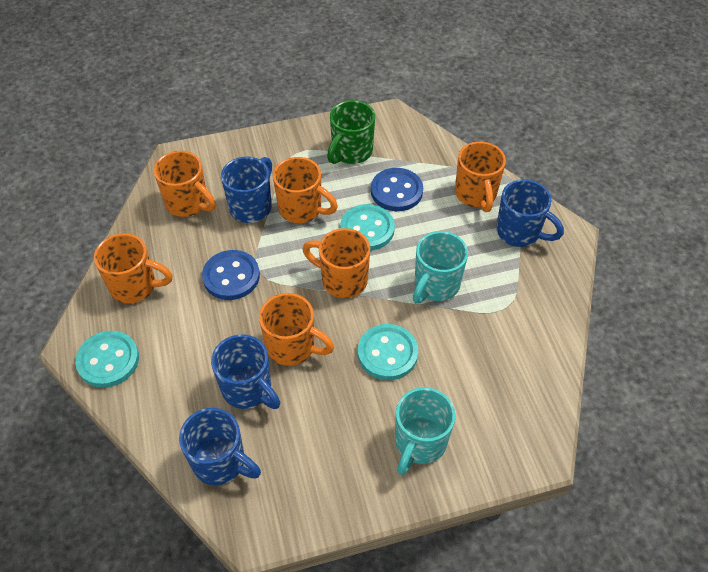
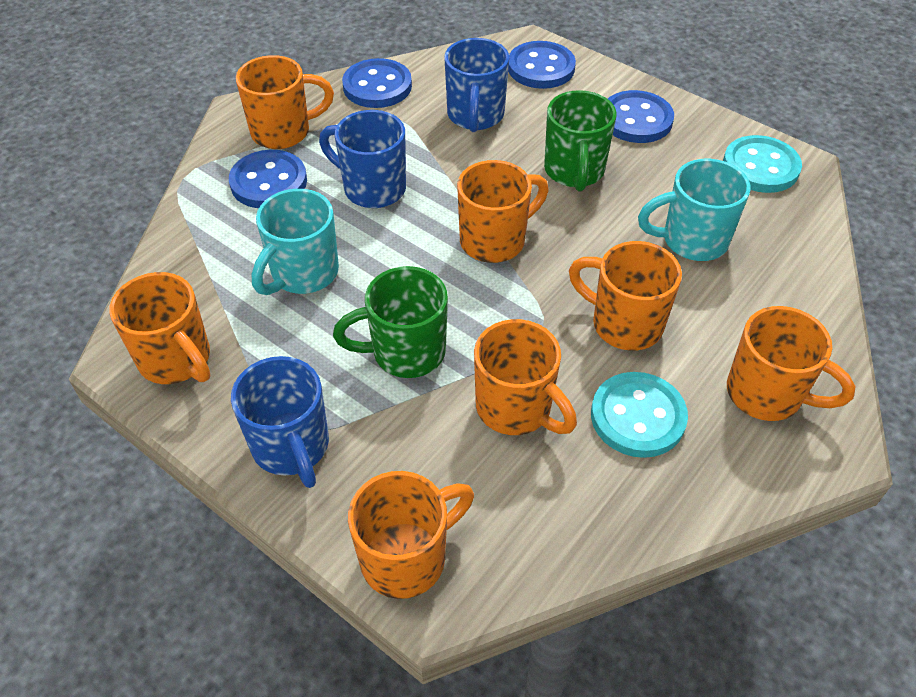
blue button: [202,250,260,300] [371,168,423,211] = 2 -> [229,150,307,208] [342,58,412,108] [508,41,576,89] [608,90,674,143] = 4
blue mug: [179,408,261,485] [211,334,280,409] [221,157,272,223] [496,179,564,247] = 4 -> [231,356,329,488] [319,110,406,208] [444,38,509,132] = 3
green mug: [327,100,375,164] = 1 -> [333,266,448,378] [544,90,616,191] = 2
orange mug: [94,233,173,303] [154,151,216,217] [259,293,334,366] [273,157,338,223] [302,228,370,298] [455,142,506,212] = 6 -> [109,272,210,384] [236,55,334,149] [348,471,474,599] [457,160,549,263] [474,319,577,435] [569,241,682,351] [727,306,856,421] = 7
turquoise button: [75,331,139,388] [340,204,395,251] [358,324,418,380] = 3 -> [591,372,688,458] [723,135,802,193] = 2

